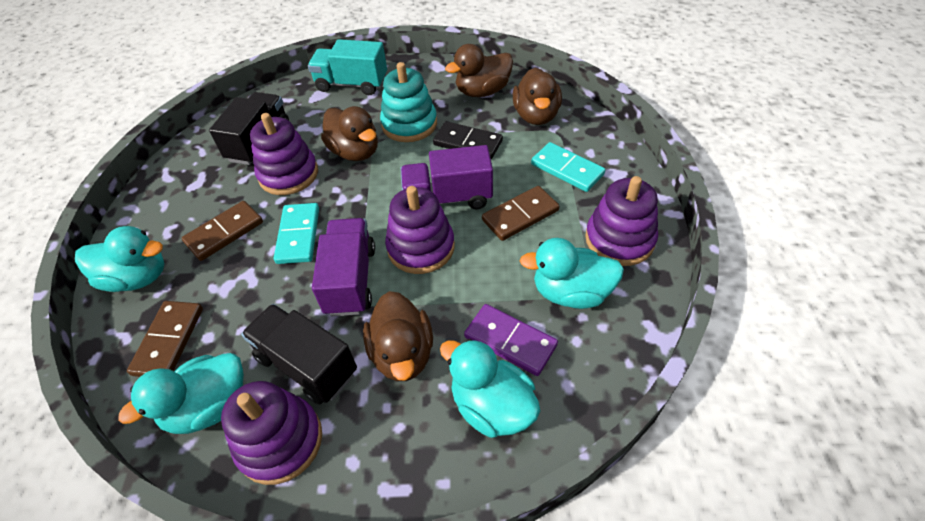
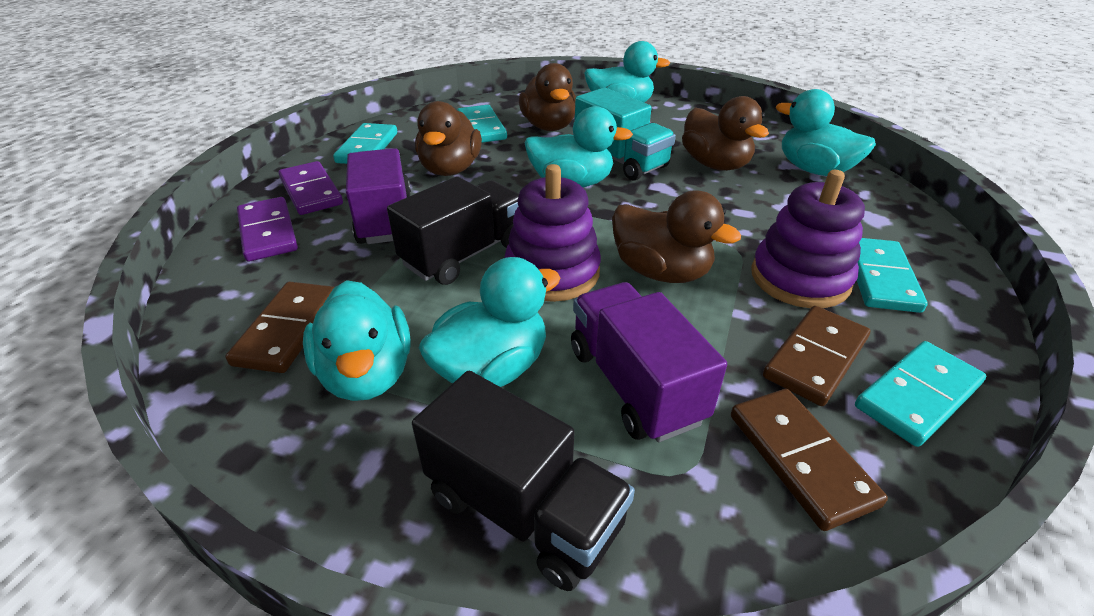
black domino: [433,121,503,159] = 1 -> none = 0
purple domino: [464,304,558,376] = 1 -> [237,197,298,261] [278,161,343,215] = 2
purple stacking toy: [221,381,322,485] [250,113,318,195] [385,186,455,274] [585,176,658,266] = 4 -> [504,164,601,302] [752,170,865,308] = 2
turquoise domino: [274,203,319,264] [531,142,605,192] = 2 -> [333,123,397,164] [457,105,507,143] [855,341,986,447] [857,238,928,313] = 4
turquoise duck: [75,226,165,292] [118,353,244,434] [440,339,540,438] [520,238,624,309] = 4 -> [303,280,411,401] [419,257,560,387] [524,106,633,188] [584,41,670,103] [776,89,876,176] = 5
turquoise stacking toy: [380,62,437,142] = 1 -> none = 0

